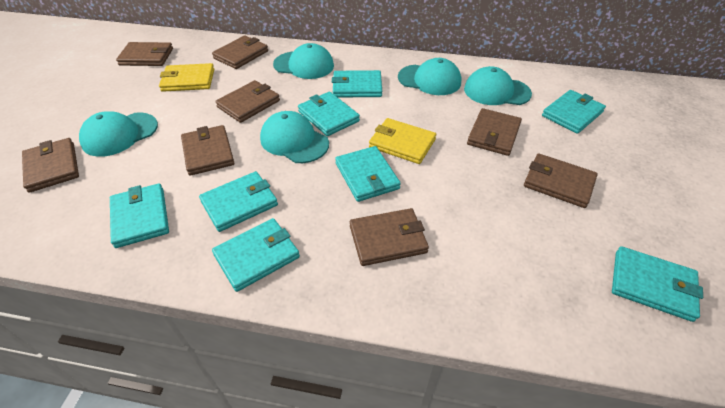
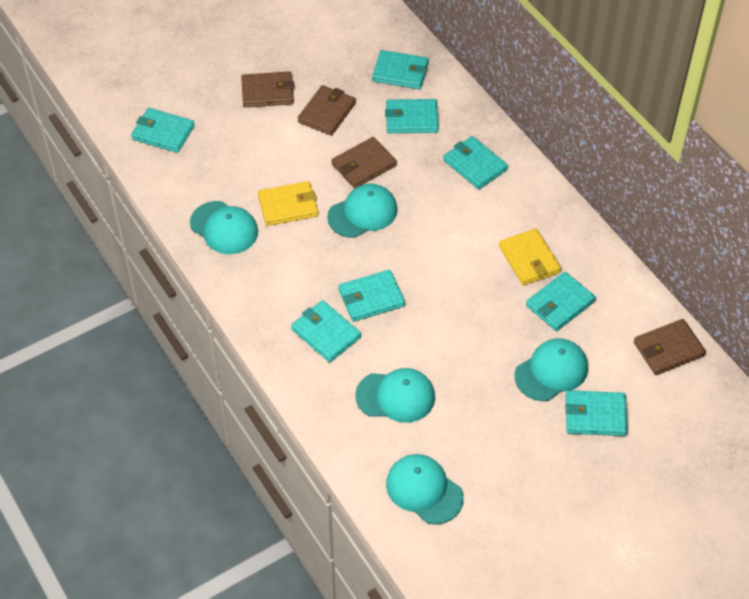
brown wallet: [22,138,79,193] [116,42,173,66] [181,125,234,176] [212,35,268,69] [215,80,280,123] [350,208,429,266] [467,108,522,156] [524,153,598,208] = 8 -> [241,71,294,108] [298,85,356,136] [331,137,397,188] [633,319,706,375] = 4

